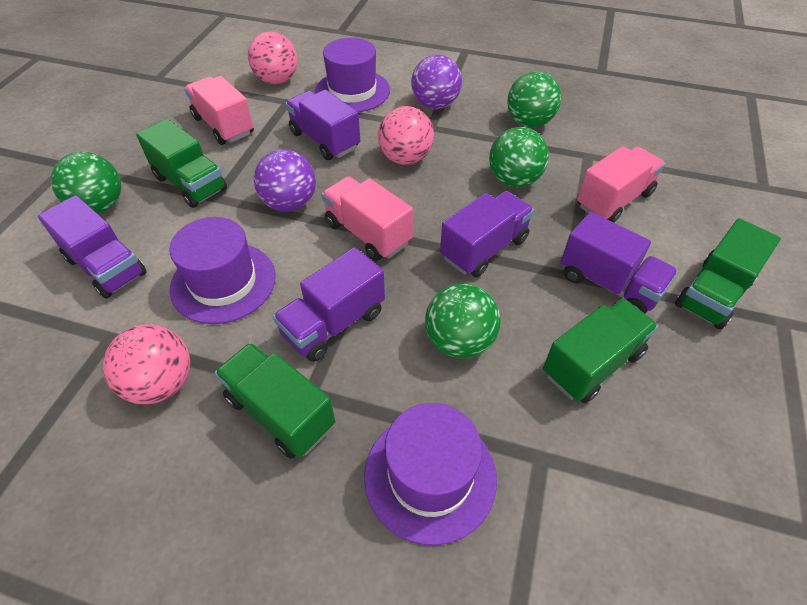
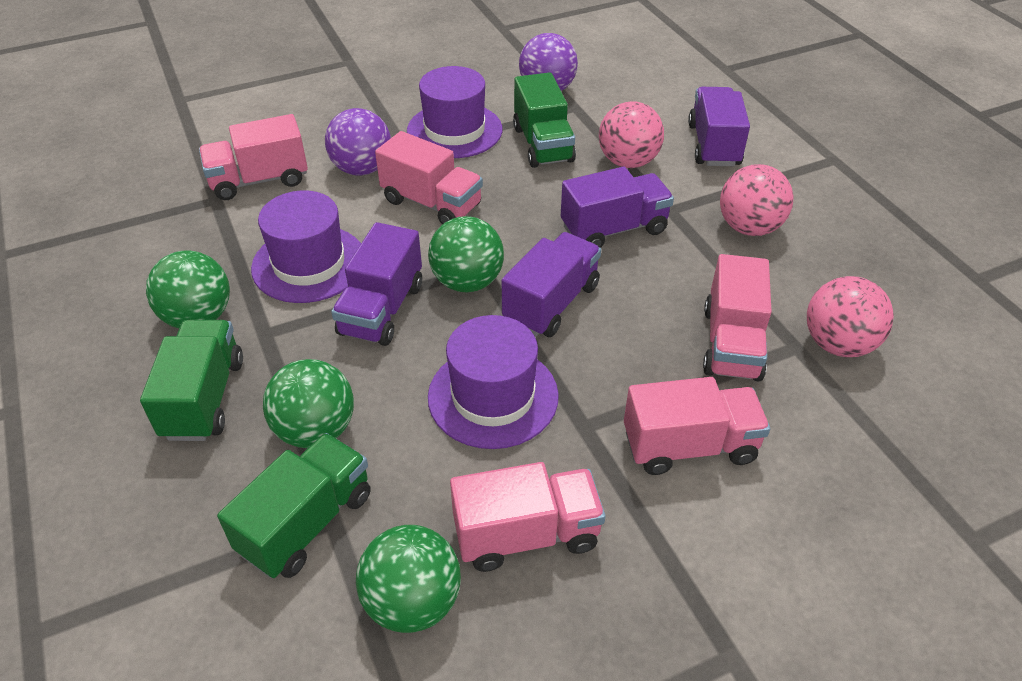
green truck: [136,119,227,208] [214,343,335,459] [543,298,658,403] [675,218,781,330] = 4 -> [140,320,243,441] [217,433,371,578] [513,72,576,168] = 3
pink truck: [184,76,254,145] [321,176,413,261] [577,146,665,222] = 3 -> [199,114,308,200] [375,131,483,224] [450,462,606,572] [624,377,770,475] [703,254,772,381] = 5
purple truck: [38,195,147,298] [273,247,385,362] [285,90,360,160] [440,191,534,277] [561,212,678,314] = 5 -> [331,222,422,346] [502,232,601,337] [561,167,674,248] [688,87,750,166] = 4

